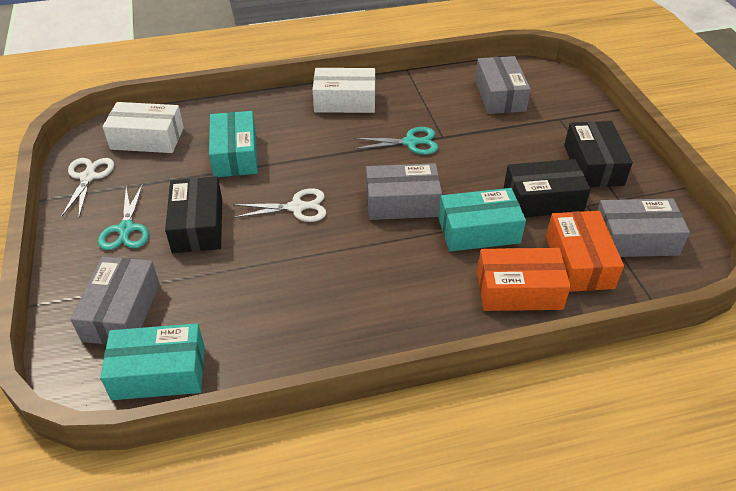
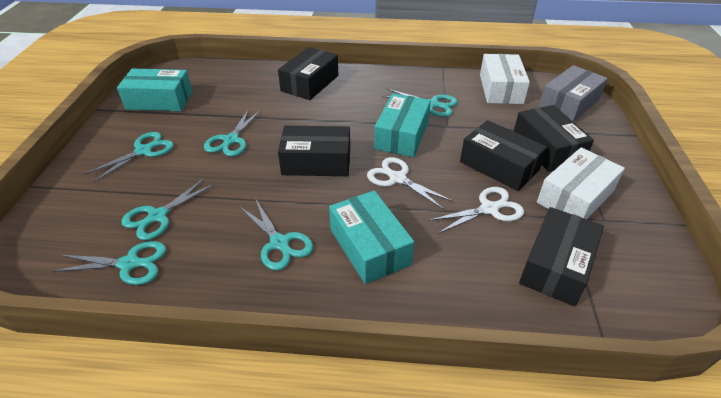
black box: [165,176,222,253] [504,159,591,217] [564,121,633,187] = 3 -> [278,47,338,100] [278,126,350,176] [460,120,547,191] [514,105,594,172] [519,207,604,306] = 5
grey box: [70,257,160,345] [366,163,442,220] [475,56,531,114] [597,199,690,257] = 4 -> [539,65,608,122] = 1
orange box: [477,248,571,311] [546,211,624,292] = 2 -> none = 0
turquoise scissors: [98,184,149,250] [353,127,438,155] = 2 -> [51,241,166,285] [84,132,174,183] [121,178,216,241] [204,109,262,157] [240,200,313,270] [382,89,458,117] = 6

